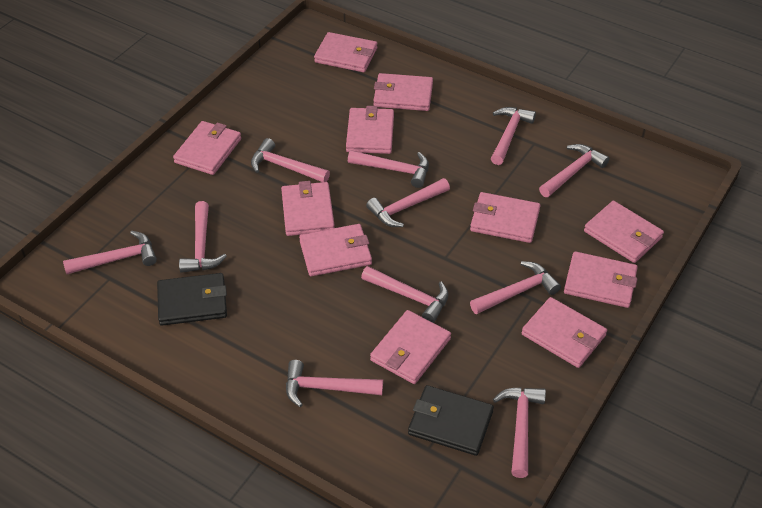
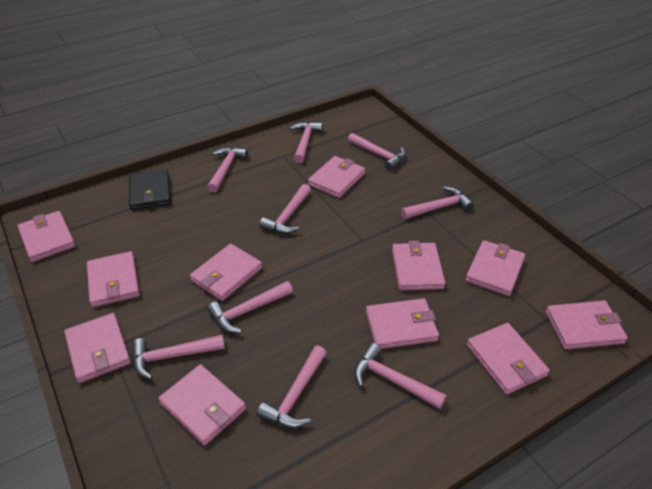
black wallet: [157,273,227,326] [408,385,494,456] = 2 -> [129,169,171,210] = 1
pink hammer: [63,231,157,274] [179,201,227,273] [251,138,330,182] [286,360,383,407] [348,150,429,188] [361,266,449,323] [366,178,450,227] [470,261,561,314] [491,107,536,165] [493,387,546,478] [539,144,609,197] = 11 -> [132,335,225,380] [207,147,248,193] [207,281,293,333] [257,346,327,428] [259,184,311,234] [290,122,323,163] [348,133,406,170] [354,343,446,409] [401,187,474,219] = 9

